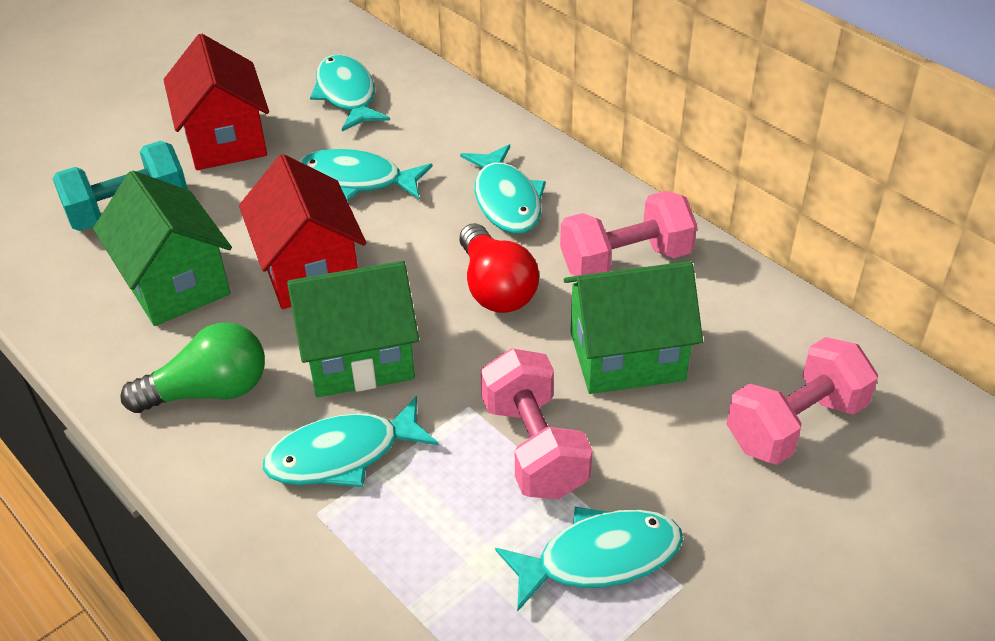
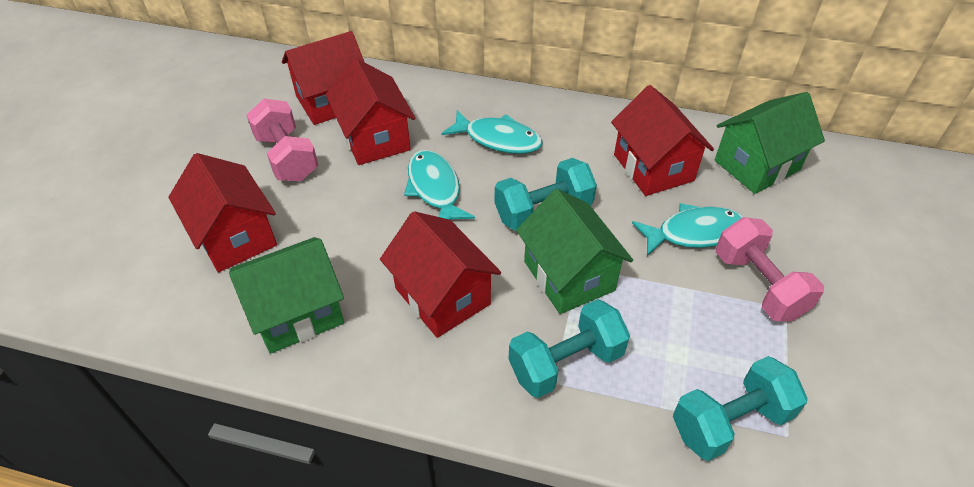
green light bulb: [120,322,265,413] = 1 -> none = 0
pink dumbbell: [481,348,593,499] [560,191,697,276] [727,337,878,465] = 3 -> [247,99,318,181] [716,217,824,321] = 2
red house: [164,34,269,170] [239,154,366,309] = 2 -> [168,153,277,272] [282,31,364,125] [326,58,416,165] [380,211,501,338] [611,85,714,196] = 5
red light bulb: [459,223,539,313] = 1 -> none = 0
turquoise dumbbell: [53,141,188,231] = 1 -> [495,158,597,231] [509,299,630,398] [673,356,807,461] = 3
turquoise fish: [263,396,439,487] [298,149,433,201] [310,54,390,132] [460,144,546,234] [495,507,683,612] = 5 -> [404,150,475,220] [441,110,543,154] [632,203,743,256] = 3

